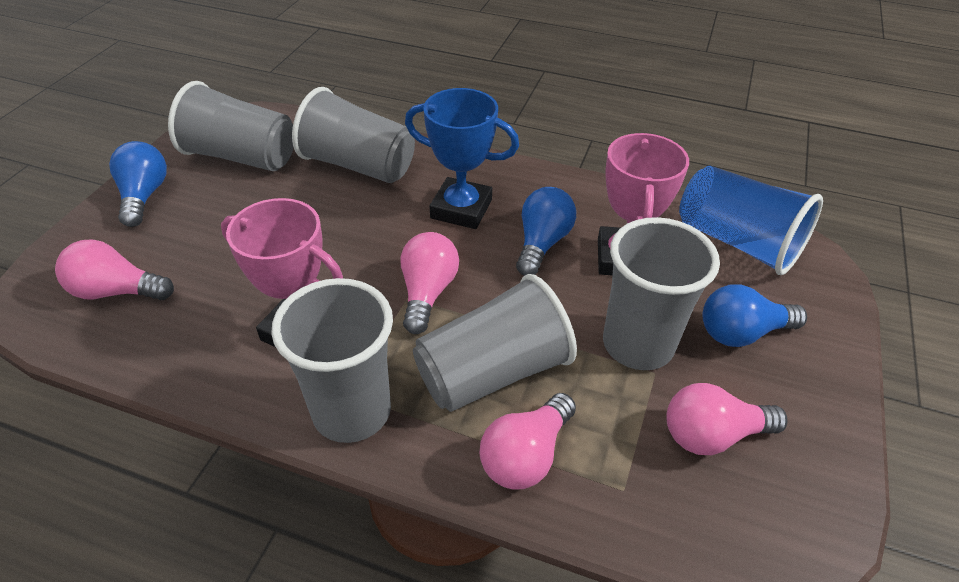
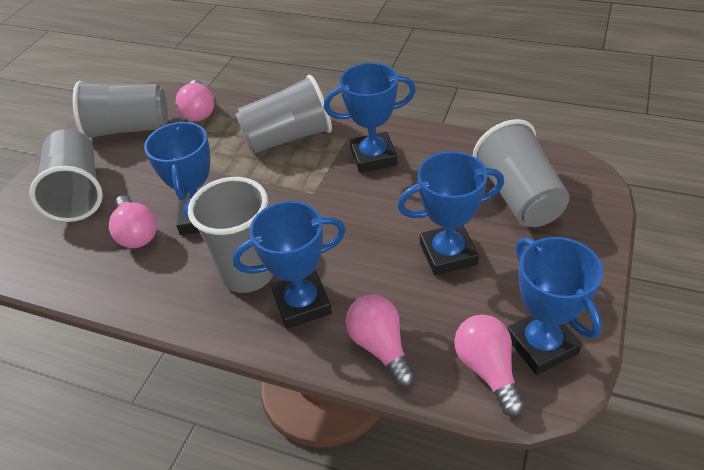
blue cup: [679,166,823,275] = 1 -> none = 0
blue light bulb: [109,141,167,227] [516,187,576,276] [703,284,807,347] = 3 -> none = 0
blue trophy: [405,88,519,229] = 1 -> [144,121,210,235] [232,201,346,329] [324,63,416,173] [397,151,504,275] [507,237,603,375] = 5
pink trophy: [221,198,343,347] [598,133,689,275] = 2 -> none = 0

